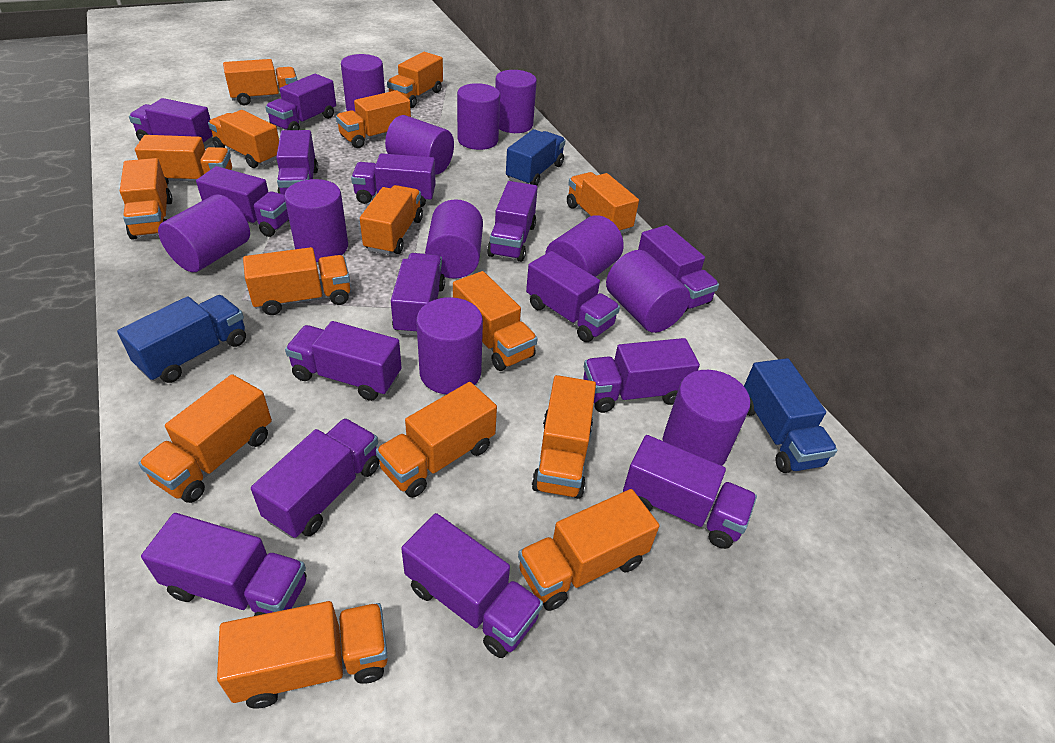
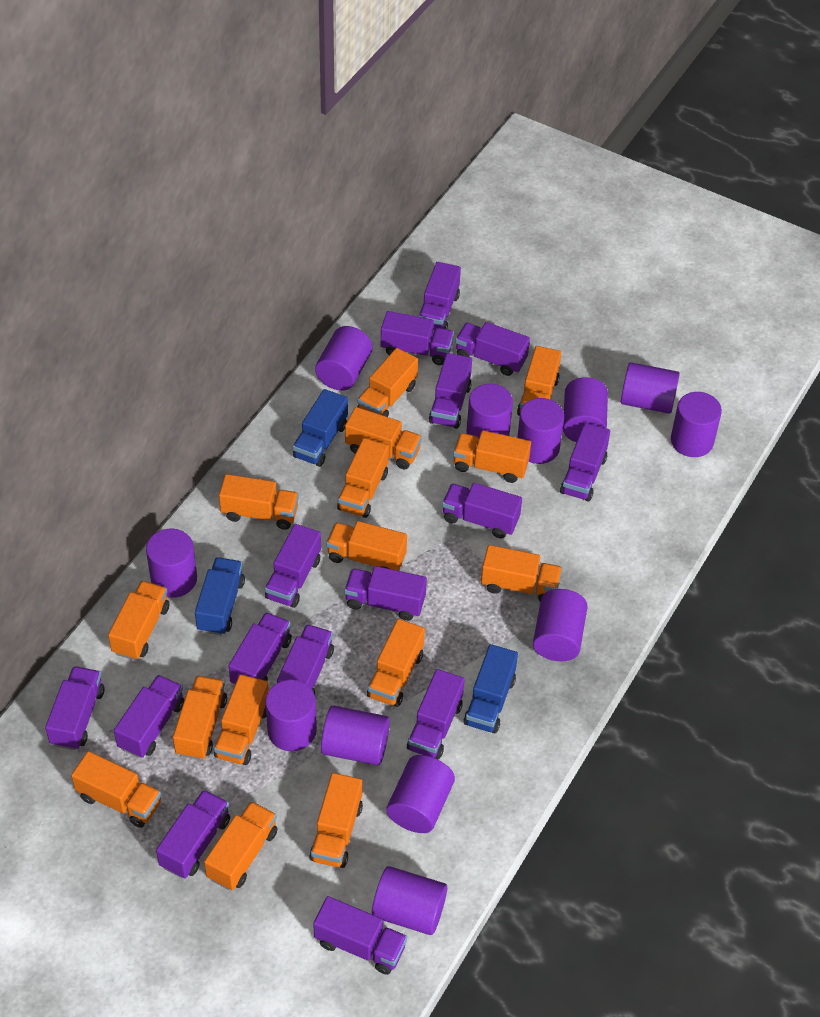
purple cylinder: [158,194,250,272] [284,179,348,262] [341,54,385,111] [385,115,454,175] [416,297,483,394] [425,199,483,279] [457,83,500,150] [495,70,537,133] [545,215,624,277] [606,250,690,333] [663,370,750,466] = 11 -> [146,529,197,598] [265,679,317,751] [315,326,373,391] [321,705,390,765] [372,866,447,935] [387,755,455,833] [466,384,513,440] [517,398,564,464] [533,589,588,661] [563,377,608,442] [621,362,680,414] [671,392,722,457] = 12

